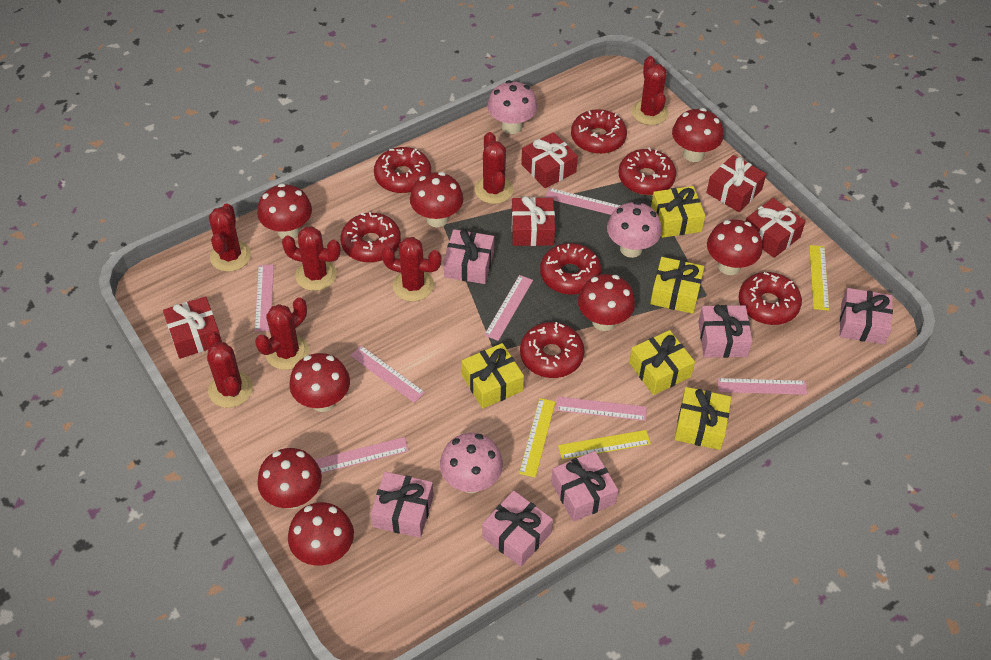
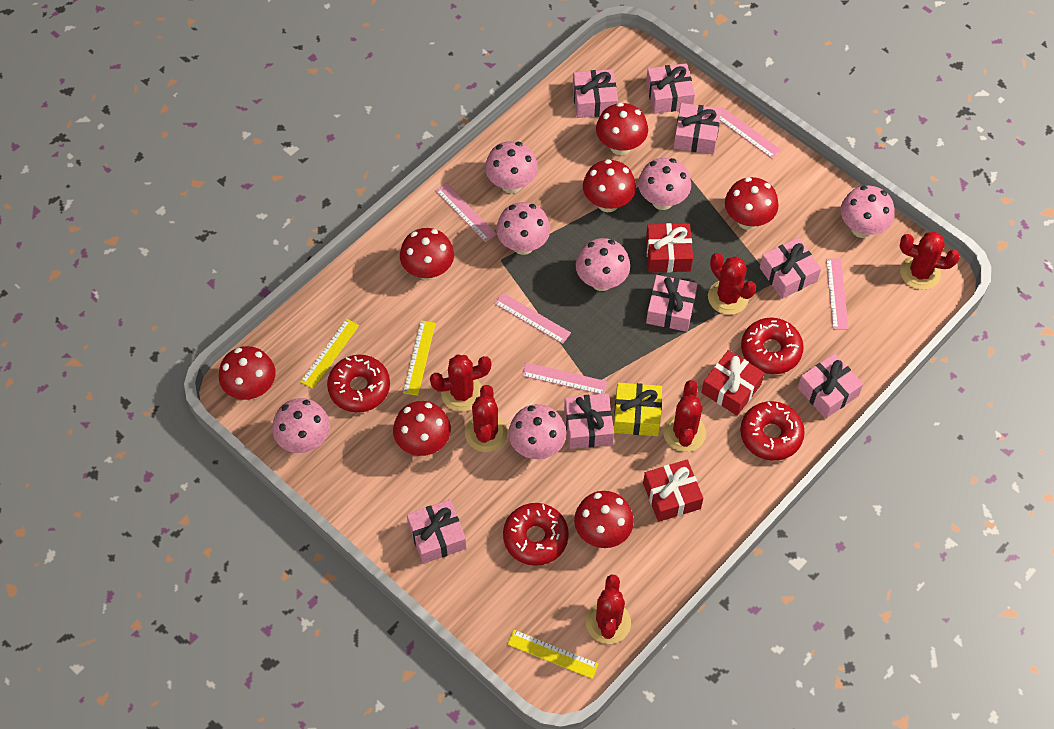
pink gift: [371,472,434,538] [444,229,494,284] [482,490,553,567] [551,451,618,522] [698,305,752,358] [840,288,893,345] = 6 -> [407,500,466,564] [564,393,614,449] [573,69,618,118] [646,63,695,114] [646,275,698,332] [674,103,721,154] [760,238,821,299] [798,353,863,419] = 8
pink mushroom: [440,433,503,493] [487,80,538,134] [607,201,662,258] = 3 -> [272,398,330,453] [485,141,538,193] [496,202,550,255] [508,404,566,459] [576,238,630,291] [638,158,691,210] [841,185,895,238] = 7
pink ruler: [255,264,274,332] [315,437,409,473] [350,346,425,403] [484,275,533,341] [545,188,621,215] [556,397,647,421] [717,378,807,395] = 7 -> [435,183,497,242] [494,293,571,344] [522,363,607,394] [720,107,781,158] [826,258,848,329] = 5
red cactus: [206,331,253,408] [209,203,251,272] [255,297,309,370] [282,226,341,291] [381,237,442,302] [475,132,514,204] [632,56,669,125] = 7 -> [430,354,491,412] [465,385,508,452] [586,574,631,644] [663,380,706,452] [708,253,756,315] [900,232,960,290] = 6
red donut: [341,212,401,263] [374,147,431,193] [520,322,584,378] [540,243,601,295] [571,109,627,154] [618,147,676,195] [739,272,802,325] = 7 -> [327,355,390,413] [503,503,569,566] [740,401,805,461] [741,318,804,374] = 4
red gift: [163,296,222,359] [512,196,555,246] [521,132,578,188] [706,155,766,212] [745,198,806,258] = 5 -> [643,460,703,522] [646,223,693,273] [701,350,764,416] = 3
red mushroom: [257,183,312,239] [257,448,322,509] [288,502,354,566] [289,353,350,412] [410,172,463,227] [578,274,635,331] [672,108,723,162] [707,219,762,275] = 8 -> [219,346,275,400] [393,401,451,456] [400,228,454,281] [574,491,634,548] [583,159,636,212] [596,102,648,155] [725,177,778,230] = 7
yellow gift: [462,343,524,409] [629,330,695,395] [650,257,704,314] [651,186,705,238] [675,387,732,450] = 5 -> [614,383,662,436] = 1

